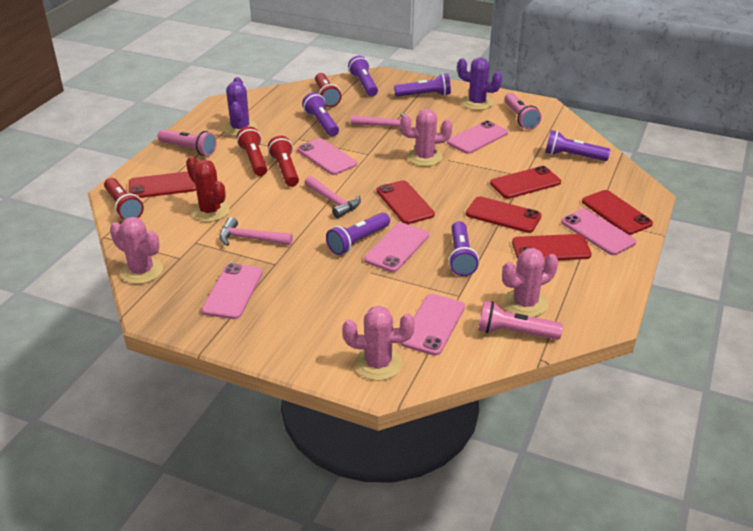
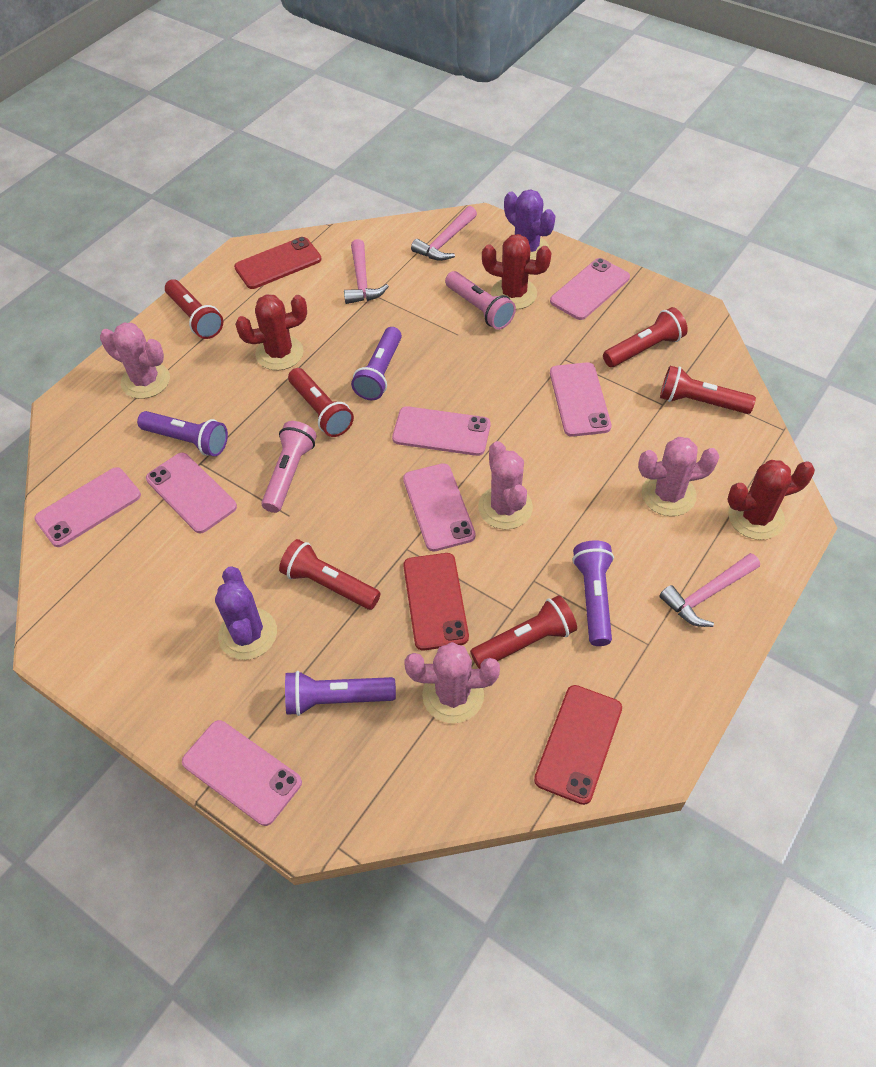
pink flashlight: [158,129,217,156] [478,301,563,340] [504,93,541,130] = 3 -> [261,421,317,513] [445,271,516,330] = 2
pink phone: [201,263,263,319] [297,138,357,175] [364,223,429,272] [401,294,465,356] [447,121,508,154] [561,209,636,255] = 6 -> [34,467,141,547] [146,453,237,533] [182,720,302,826] [392,406,491,456] [403,463,476,552] [550,258,630,320] [550,362,611,437] = 7
purple flashlight: [302,92,339,136] [326,212,390,255] [348,56,378,96] [394,73,451,97] [449,221,479,276] [545,130,611,161] = 6 -> [137,411,228,456] [285,671,396,716] [351,327,402,400] [572,540,614,646] = 4
red cactus: [186,156,230,222] = 1 -> [235,294,307,370] [482,234,551,309] [727,460,815,540] = 3
red flashlight: [104,178,144,220] [237,126,267,176] [268,136,299,187] [315,73,341,107] = 4 -> [165,279,223,339] [279,539,380,610] [288,368,354,437] [470,595,577,669] [603,307,688,367] [660,366,756,414] = 6
red phone: [129,171,196,198] [376,180,435,224] [466,196,542,233] [490,166,561,199] [512,234,592,260] [582,190,653,235] = 6 -> [234,237,321,289] [403,553,469,650] [534,685,622,805] = 3

